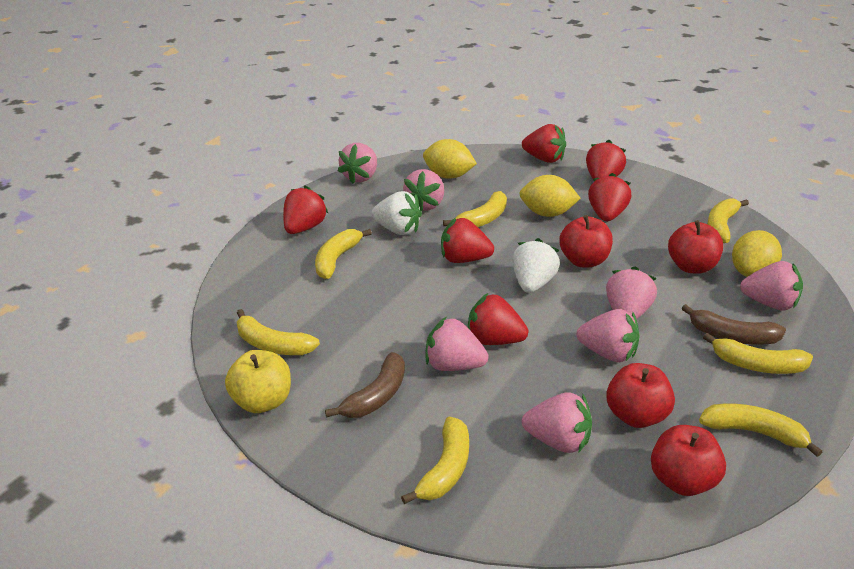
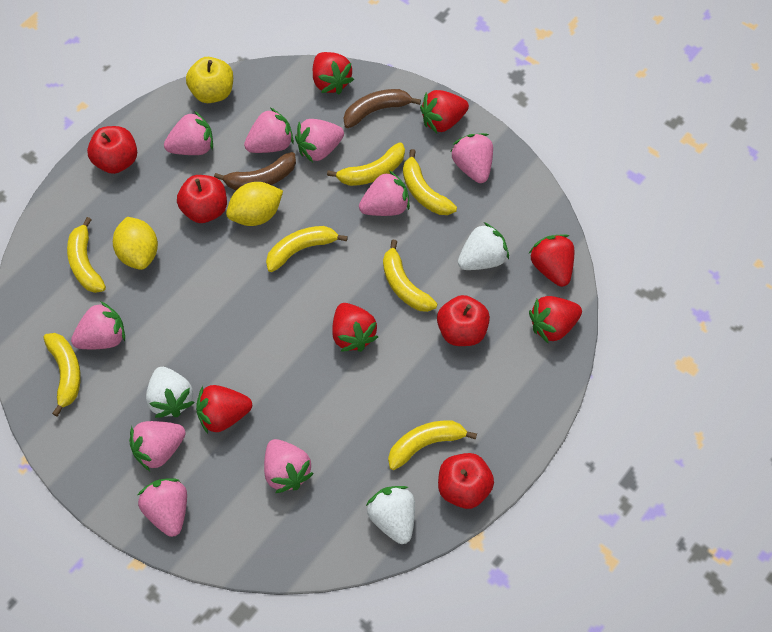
pink strawberry: [338,143,377,184] [403,169,444,211] [426,317,488,371] [522,392,592,453] [576,309,639,362] [606,266,657,319] [740,261,803,310] = 7 -> [71,301,125,349] [129,421,186,471] [138,478,187,537] [164,111,213,155] [244,108,294,153] [264,439,314,493] [295,119,344,162] [359,170,410,216] [451,133,493,183] = 9
white strawberry: [371,191,422,235] [512,238,560,293] = 2 -> [146,367,195,418] [366,486,415,544] [458,222,509,270] = 3
yellow lemon: [423,139,477,179] [519,175,581,217] [732,230,782,277] = 3 -> [113,217,158,270] [226,182,283,226] = 2

